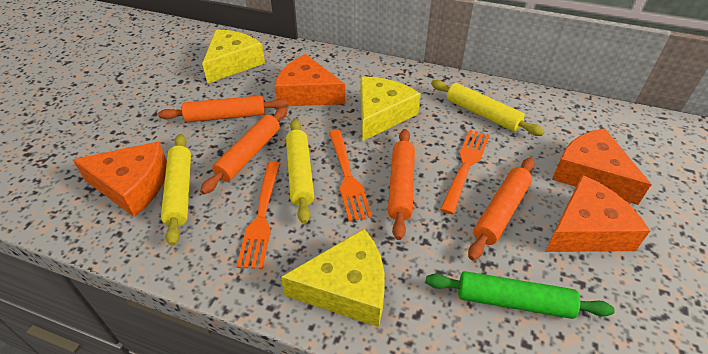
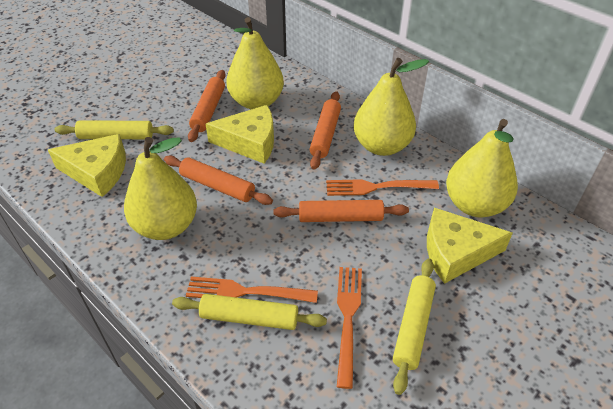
green rolling pin: [426,271,615,319] = 1 -> none = 0
orange cheese: [73,141,167,217] [275,54,345,106] [545,175,650,252] [552,128,652,205] = 4 -> none = 0
yellow pear: none = 0 -> [124,137,197,240] [227,17,284,109] [354,58,429,156] [446,119,518,217] = 4

